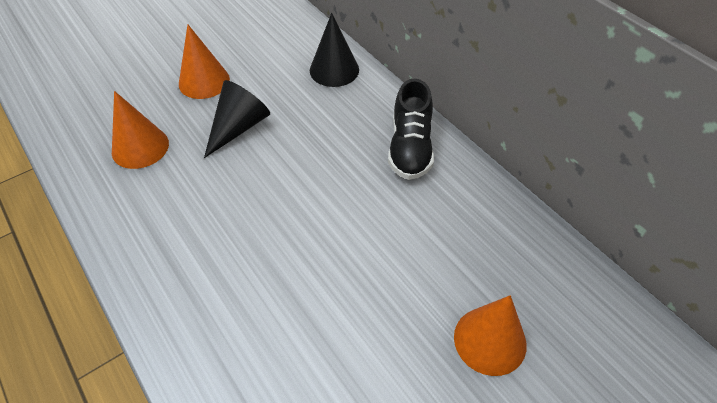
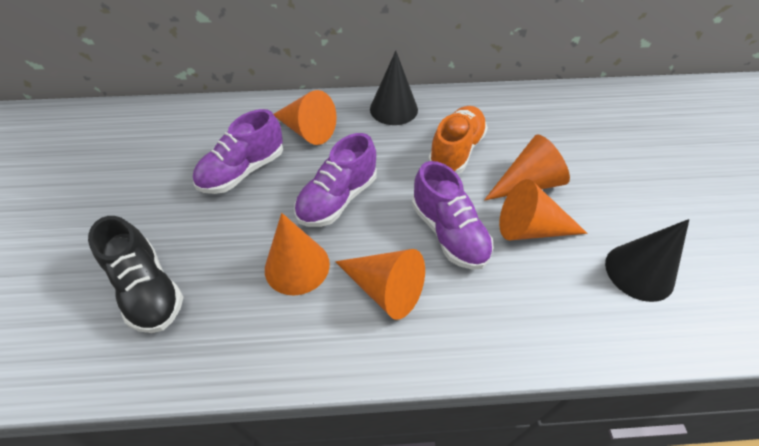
orange cone: [112,91,169,169] [179,24,230,99] [454,295,527,376] = 3 -> [265,213,330,296] [274,90,337,145] [335,249,425,320] [484,135,570,200] [499,179,588,240] = 5
orange shoe: none = 0 -> [428,106,488,174] = 1
purple shoe: none = 0 -> [193,109,283,194] [294,133,377,227] [412,161,494,270] = 3

